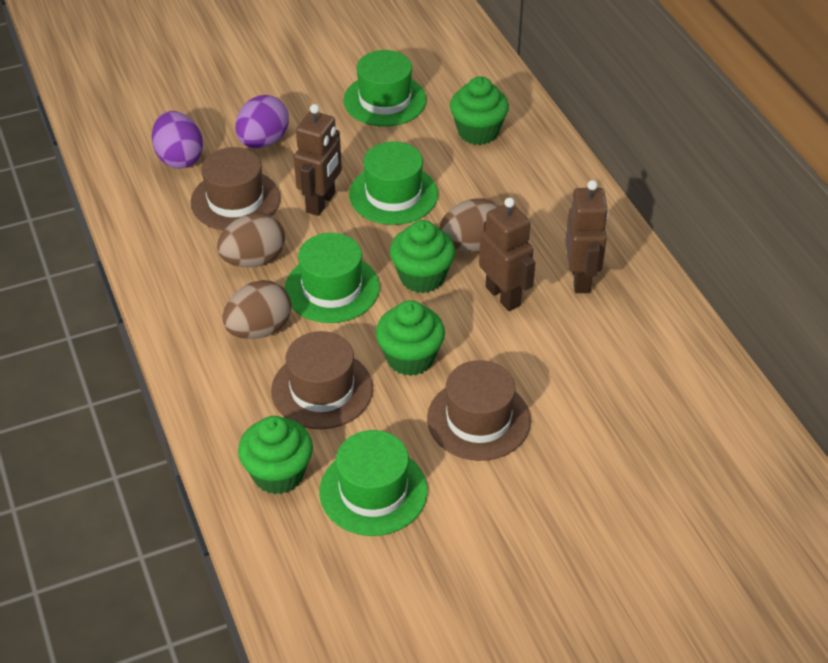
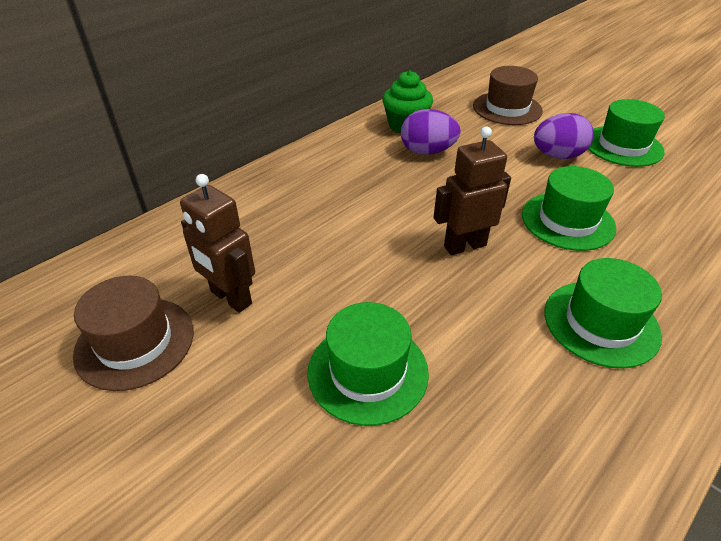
brown egg: [217,213,285,267] [222,280,292,339] [439,198,499,252] = 3 -> none = 0
brown hat: [191,147,280,230] [271,331,373,429] [427,360,531,461] = 3 -> [73,276,194,391] [473,66,543,125] = 2
brown robot: [294,104,342,216] [479,197,535,311] [565,180,609,293] = 3 -> [180,174,255,313] [433,126,511,255] = 2
green cupcake: [238,416,313,494] [376,300,445,376] [390,220,455,293] [450,76,509,145] = 4 -> [382,70,433,134] = 1

